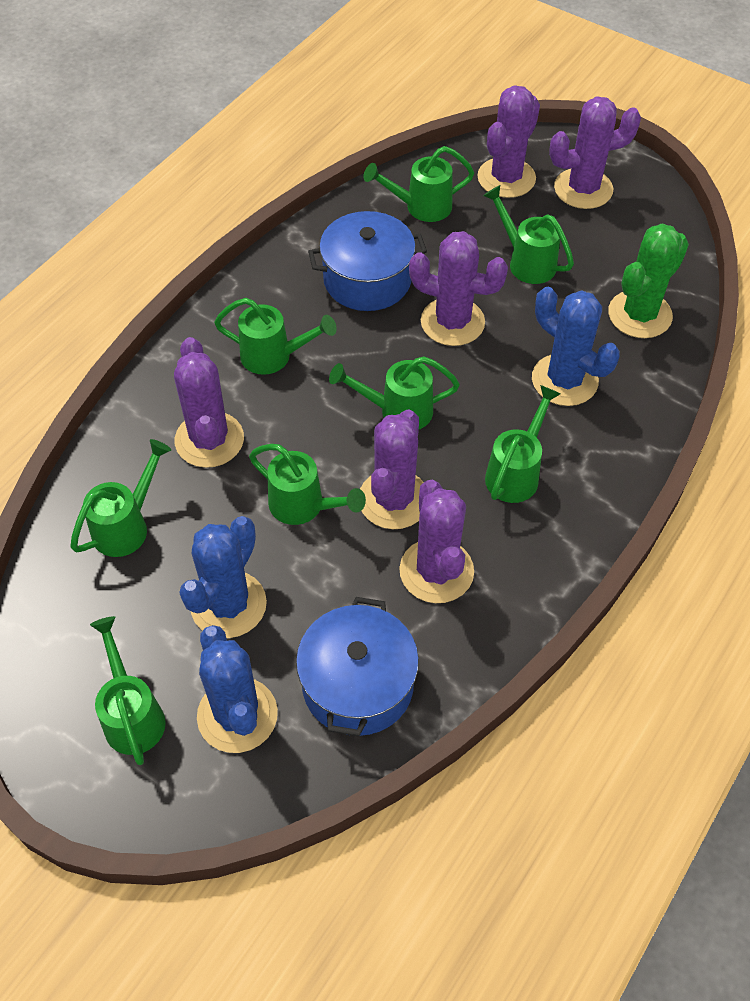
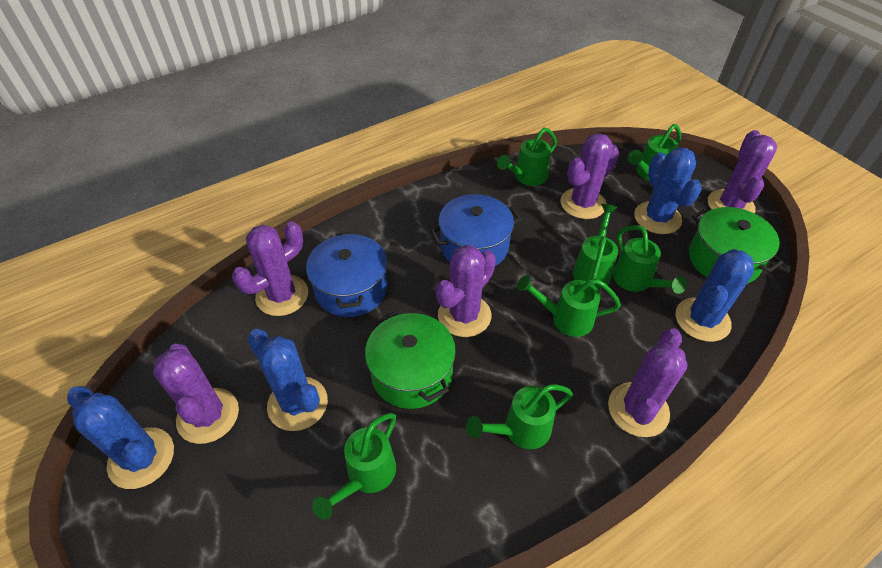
blue cactus: [179,516,267,638] [197,625,278,753] [532,287,620,406] = 3 -> [67,386,174,489] [248,329,328,431] [634,147,702,234] [676,249,754,342] = 4
green cactus: [608,224,689,338] = 1 -> none = 0
green pot: none = 0 -> [365,312,456,409] [689,207,783,284] = 2
green watering can: [70,439,171,557] [90,616,166,765] [214,298,337,375] [249,444,366,525] [329,356,460,429] [364,146,474,222] [483,185,574,284] [485,385,561,503] = 8 -> [312,413,396,520] [466,384,573,449] [497,128,557,186] [517,275,621,337] [573,204,618,289] [613,225,687,294] [628,124,681,181] = 7

